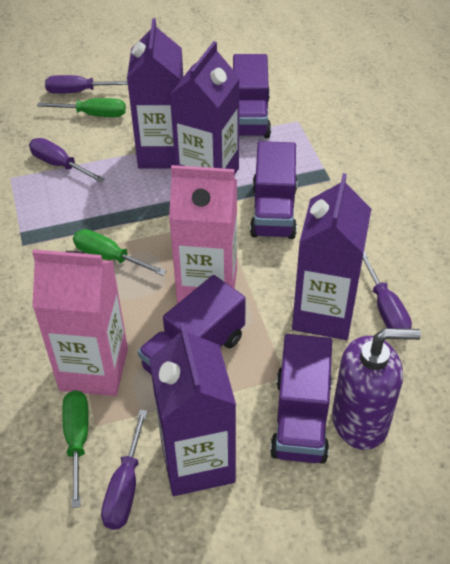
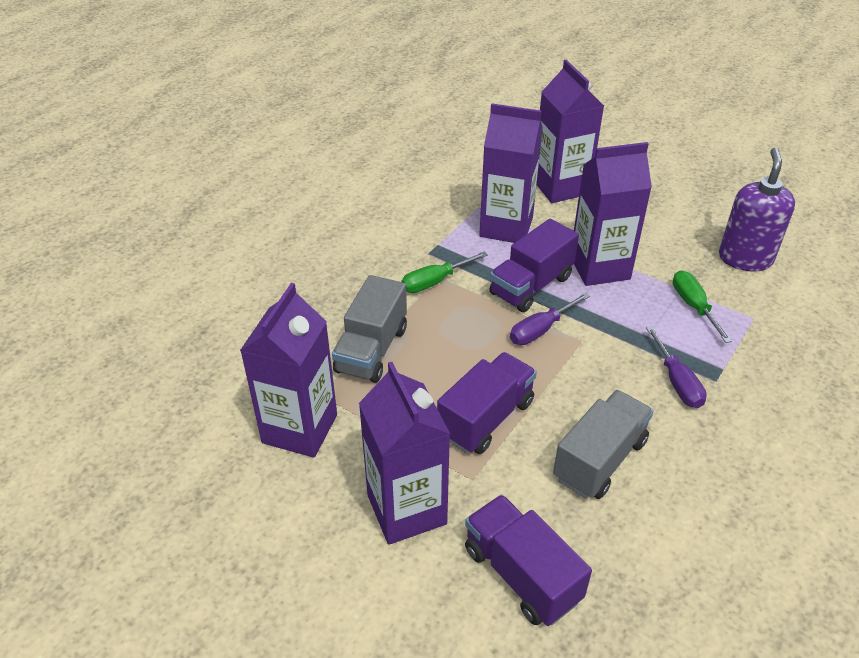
green screwdriver: [37,98,126,117] [62,390,89,508] [73,229,166,276] = 3 -> [402,251,488,293] [673,270,732,343] = 2
grey truck: none = 0 -> [332,275,407,383] [553,390,654,499] = 2
pink carton: [32,249,128,396] [169,165,237,304] = 2 -> none = 0
purple carton: [127,18,183,169] [149,323,236,496] [169,41,240,175] [292,173,371,340] = 4 -> [240,283,337,458] [359,362,450,545] [479,104,543,243] [537,60,604,203] [574,142,652,286] = 5
purple screwdriver: [29,138,105,183] [45,75,128,94] [101,410,148,530] [363,251,412,329] = 4 -> [510,293,590,345] [646,326,707,408] = 2
purple truck: [138,275,246,375] [233,54,271,138] [250,141,297,239] [270,334,332,464] = 4 -> [437,352,537,454] [465,494,592,626] [489,219,579,312] = 3

